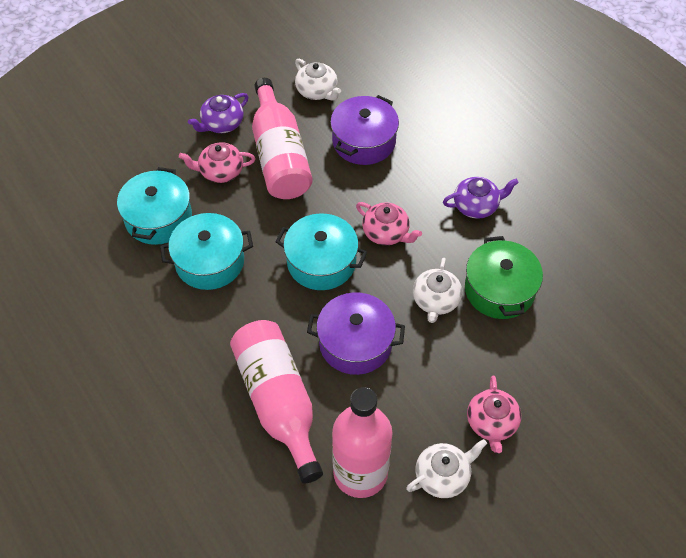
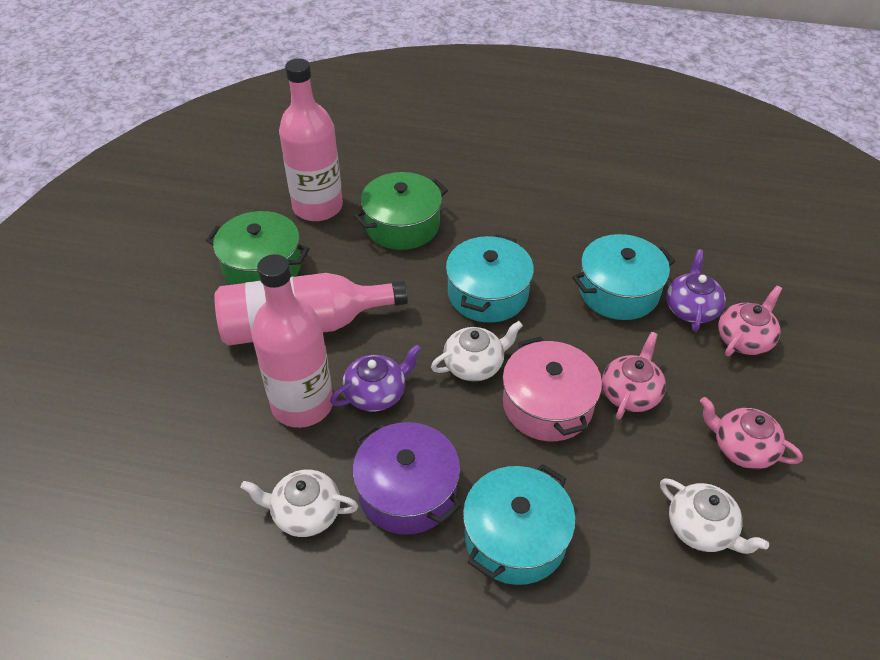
green pot: [465,236,543,319] = 1 -> [206,211,309,285] [354,172,448,250] = 2
pink pot: none = 0 -> [503,337,602,441] = 1
purple pot: [307,292,405,375] [330,95,399,165] = 2 -> [352,422,462,535] = 1

